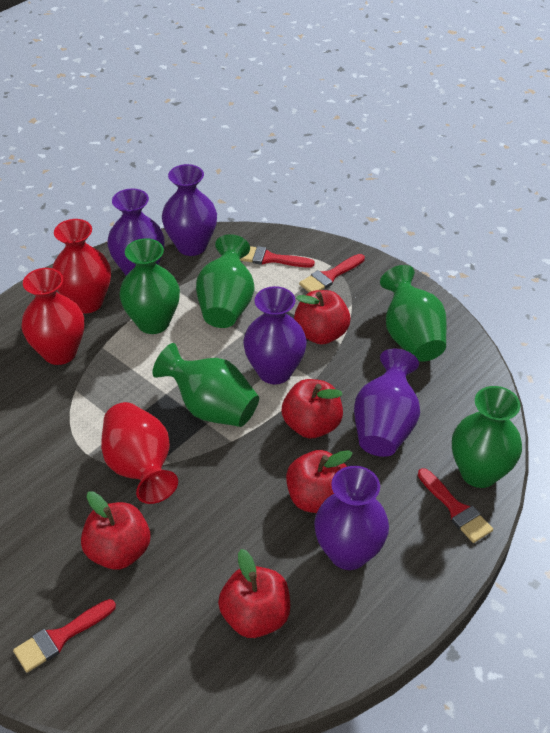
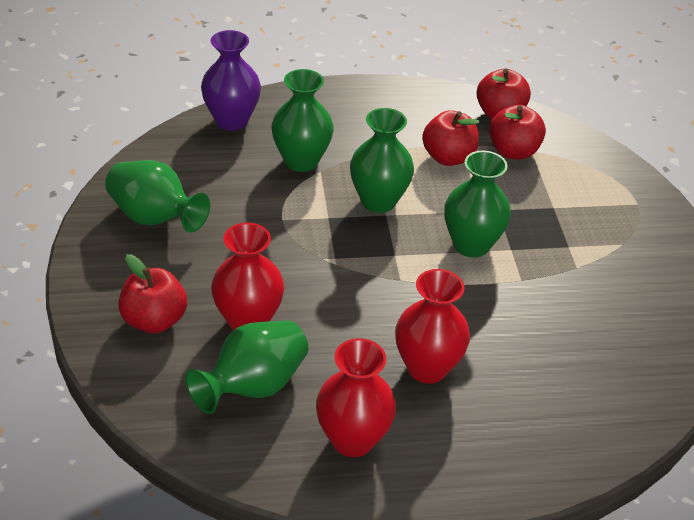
purple vase: [107,188,165,276] [162,164,217,256] [243,286,307,384] [314,466,389,570] [354,348,420,457] = 5 -> [201,30,261,131] = 1
red apple: [81,491,150,570] [218,549,290,638] [282,379,343,438] [286,450,353,513] [294,290,350,345] = 5 -> [118,254,187,333] [422,110,479,166] [477,69,531,119] [489,105,546,160] = 4
red brush: [13,599,116,673] [240,246,315,268] [299,254,365,292] [418,468,493,543] = 4 -> none = 0

